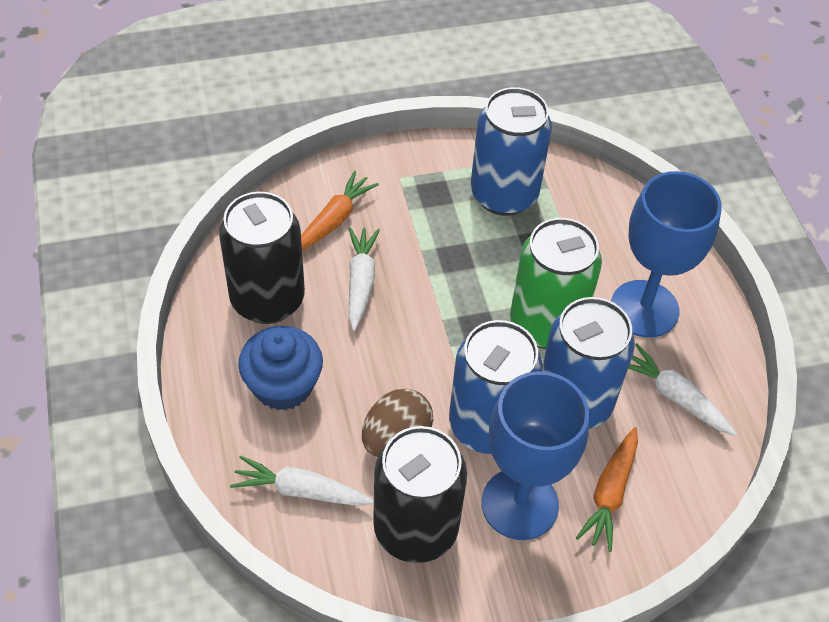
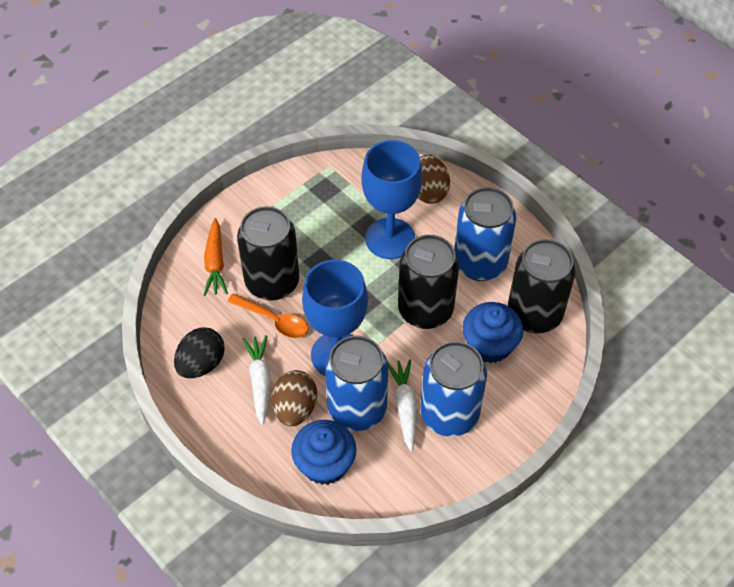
black can: [219,192,305,324] [373,426,467,563] = 2 -> [237,206,300,301] [398,235,459,329] [508,239,576,333] = 3
black egg: none = 0 -> [174,327,225,378] = 1
blue cupcake: [238,326,323,411] = 1 -> [291,420,356,485] [463,302,523,363] = 2
brown egg: [362,388,433,457] = 1 -> [272,370,317,426] [418,155,450,204] = 2
green can: [510,218,602,349] = 1 -> none = 0
orange carrot: [301,171,379,251] [576,427,638,552] = 2 -> [204,218,228,296] = 1
orange spoon: none = 0 -> [227,293,308,338] = 1
white carrot: [230,456,374,506] [349,227,380,331] [628,343,737,436] = 3 -> [243,335,271,425] [388,359,417,452] = 2

